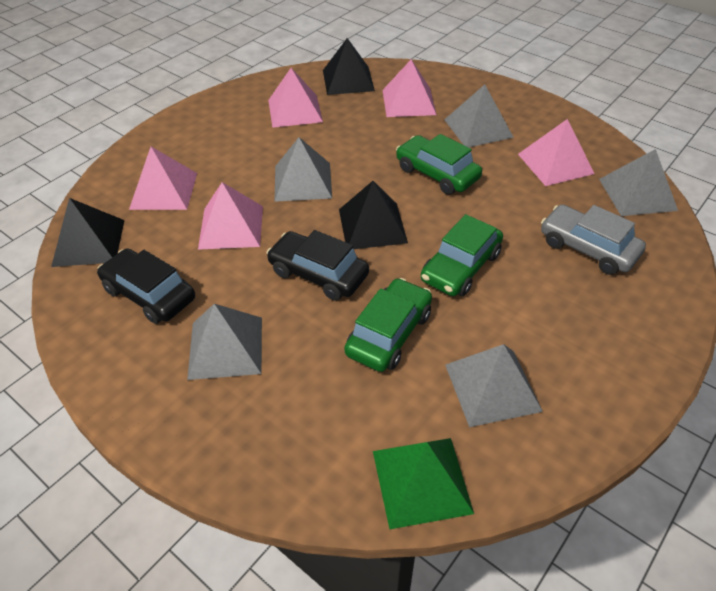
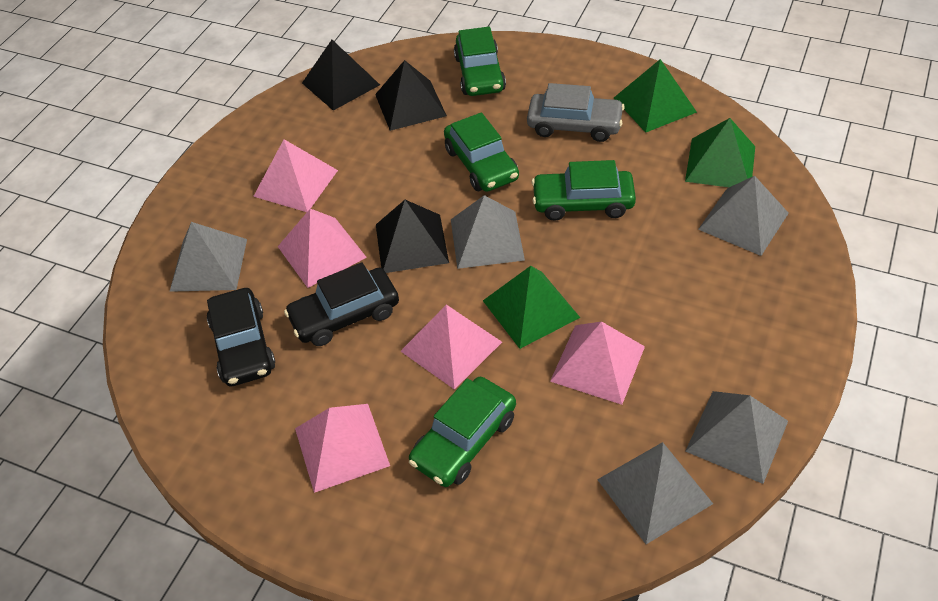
green car: [344,278,432,372] [396,134,482,195] [421,214,503,296] = 3 -> [409,377,516,487] [444,112,519,192] [454,27,506,96] [531,160,636,221] = 4
green pyramid: [373,438,474,529] = 1 -> [483,266,580,349] [614,59,697,133] [685,118,755,187] = 3

